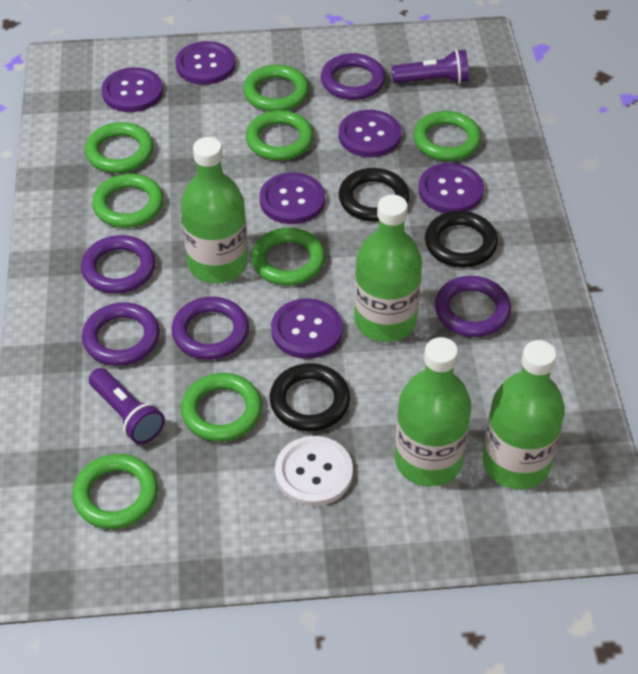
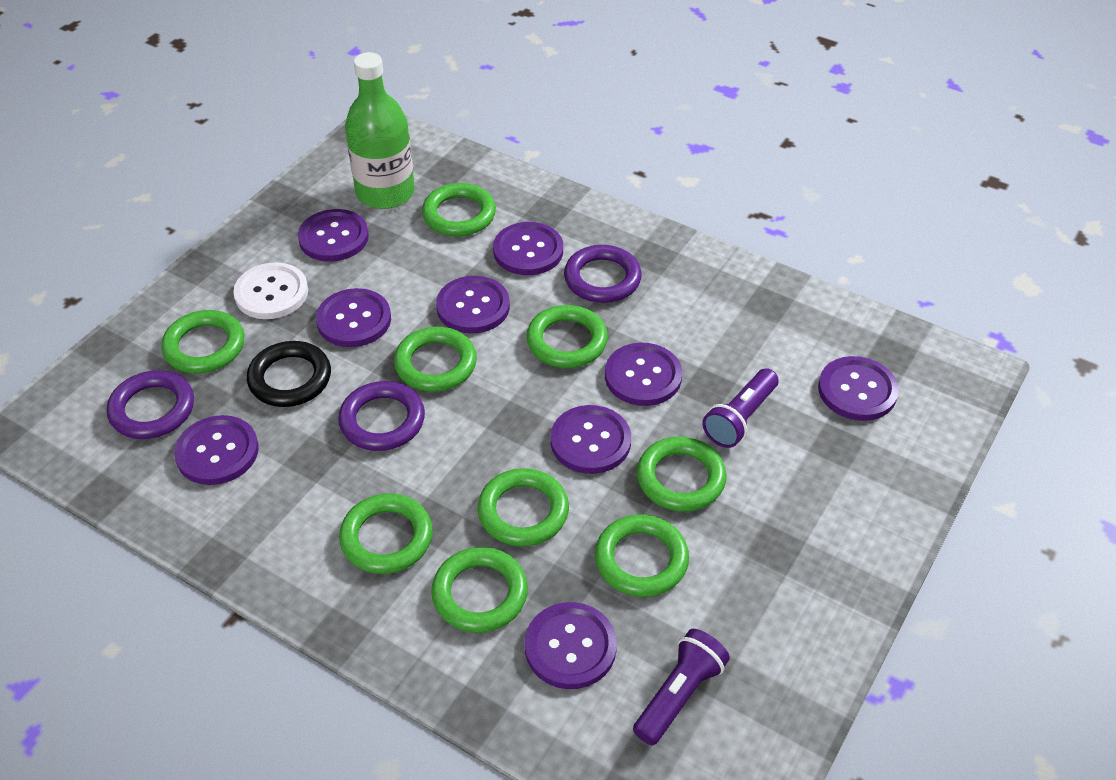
black ring: [270,363,350,431] [339,168,409,222] [425,211,498,268] = 3 -> [247,341,331,407] = 1
green bottle: [181,137,248,284] [354,194,422,342] [395,337,472,487] [483,340,565,490] = 4 -> [345,52,415,209] = 1
green ring: [72,454,158,529] [85,122,154,173] [92,174,164,228] [181,373,262,442] [243,65,309,112] [246,110,314,161] [251,228,325,286] [413,111,481,161] = 8 -> [161,310,244,374] [339,494,433,574] [394,327,477,392] [422,183,496,236] [431,547,528,633] [478,468,569,546] [526,305,608,368] [595,515,689,597] [637,436,726,512] = 9
purple button: [101,67,163,112] [175,41,235,85] [260,172,325,224] [271,298,343,359] [339,110,401,157] [418,163,484,213] = 6 -> [174,415,259,485] [298,209,369,262] [316,288,391,347] [436,276,510,334] [493,222,563,275] [525,602,617,689] [550,405,631,474] [605,343,682,406] [818,356,899,421] = 9
purple ring: [81,235,156,294] [82,302,160,366] [172,297,249,360] [321,53,386,100] [435,276,511,337] = 5 -> [107,370,194,439] [338,381,425,451] [564,245,642,303] = 3

